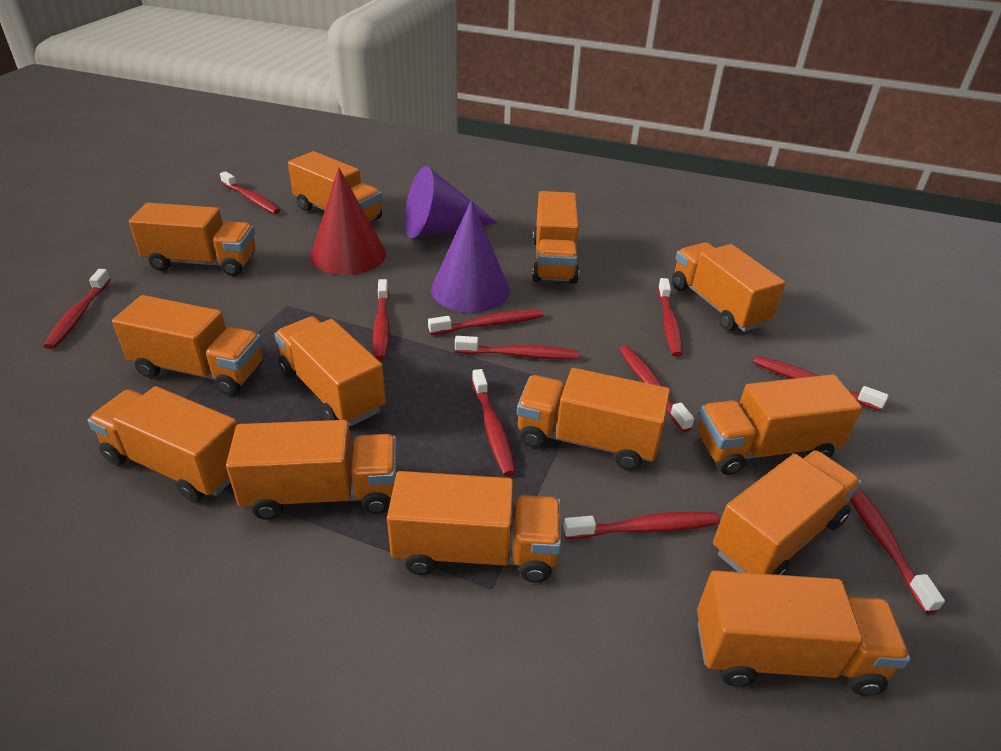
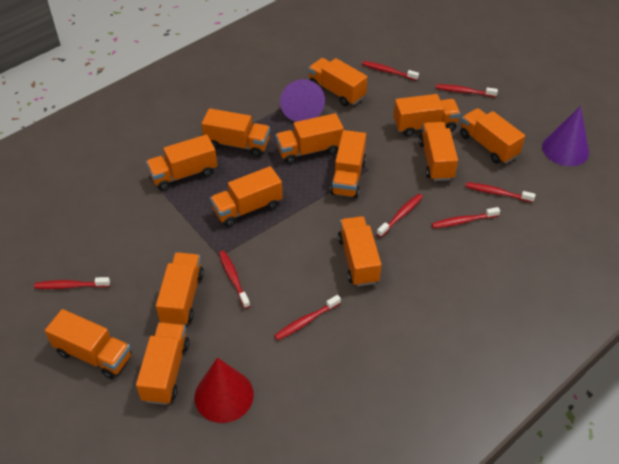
red toothbrush: [44,269,111,349] [220,171,280,214] [373,279,390,360] [428,310,543,335] [455,336,579,359] [472,369,516,476] [563,512,720,539] [619,345,694,432] [658,278,683,357] [753,356,888,411] [850,487,945,613] = 11 -> [34,277,110,289] [219,251,250,309] [274,295,341,340] [362,61,419,81] [377,194,423,237] [432,207,500,228] [436,84,498,97] [466,182,536,202] = 8

